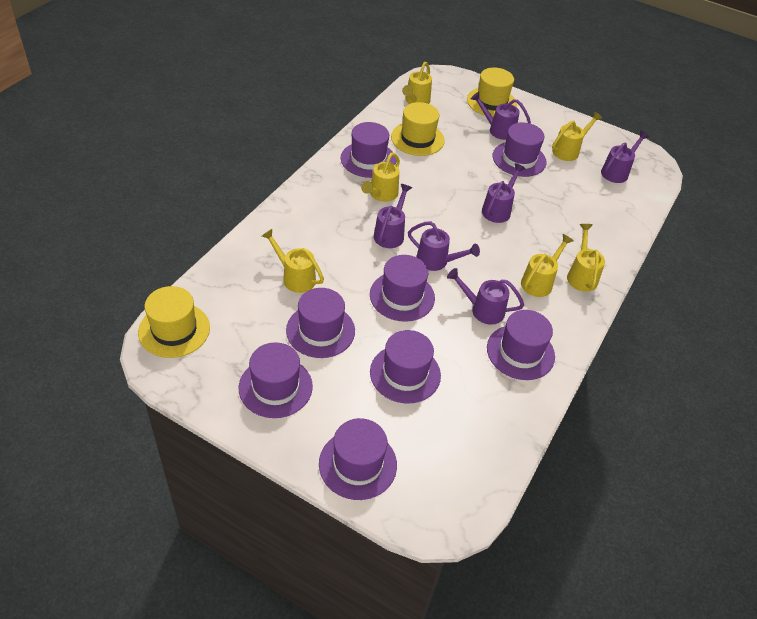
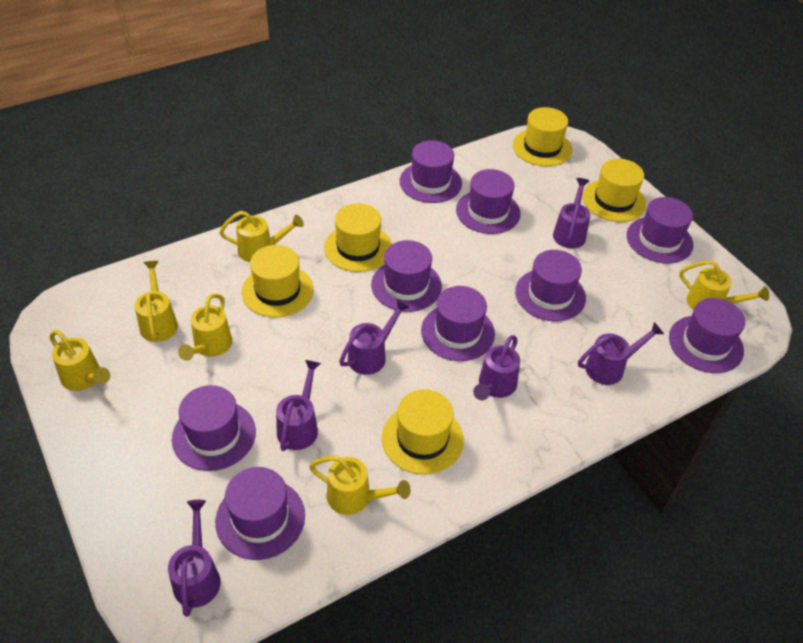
purple hat: [239,342,313,418] [286,288,355,358] [319,418,397,500] [341,122,396,178] [370,255,435,322] [370,330,441,403] [487,310,555,380] [493,123,547,177] = 8 -> [172,385,256,471] [215,467,305,560] [371,240,442,312] [400,140,462,203] [421,286,495,361] [456,169,521,234] [515,250,586,321] [627,197,693,263] [669,298,745,373] = 9
yellow hat: [138,286,210,358] [391,102,445,156] [467,68,517,117] = 3 -> [242,245,314,318] [324,204,392,272] [382,389,464,475] [513,107,572,166] [583,159,646,222] = 5

